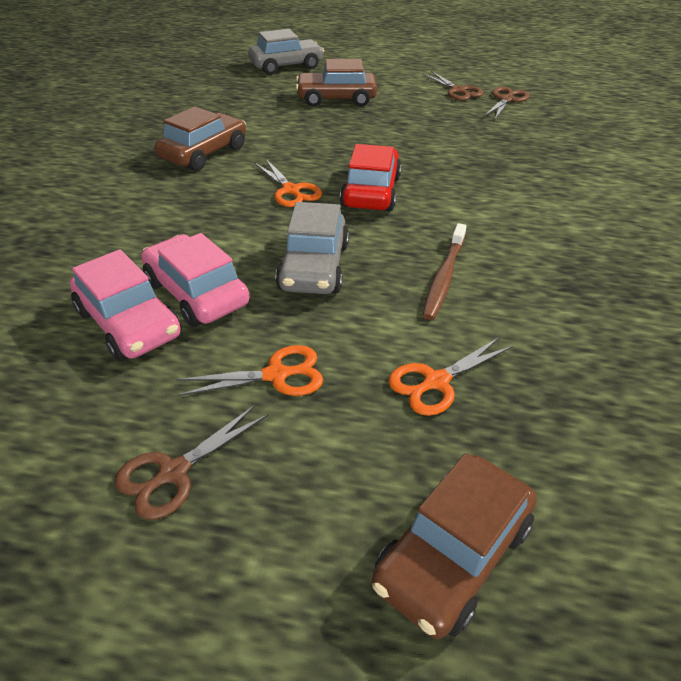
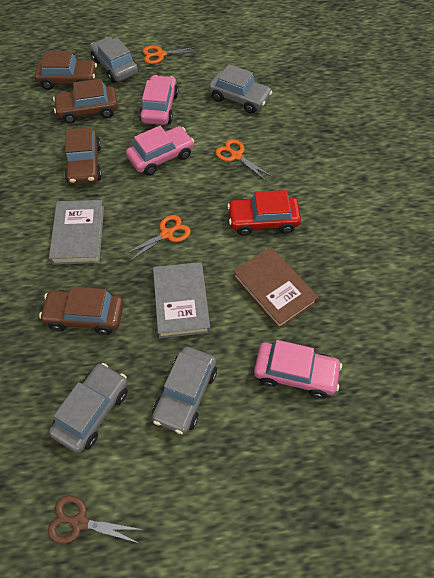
brown book: none = 0 -> [233,247,319,329] = 1
brown car: [155,106,246,171] [296,59,377,107] [372,453,537,639] = 3 -> [35,51,97,90] [39,286,124,335] [53,79,118,123] [65,128,102,185] = 4
brown scissors: [115,404,268,520] [423,71,483,101] [485,87,530,119] = 3 -> [48,495,143,544] = 1
brown toothbrush: [422,223,467,320] = 1 -> none = 0
grey book: none = 0 -> [49,200,104,265] [153,262,210,338] = 2
grey car: [248,29,324,75] [276,202,349,294] = 2 -> [49,363,128,453] [90,37,138,83] [152,347,217,434] [209,64,272,114] = 4
pink car: [70,249,182,361] [141,233,249,327] = 2 -> [126,126,195,175] [139,75,179,125] [254,340,342,398] = 3

